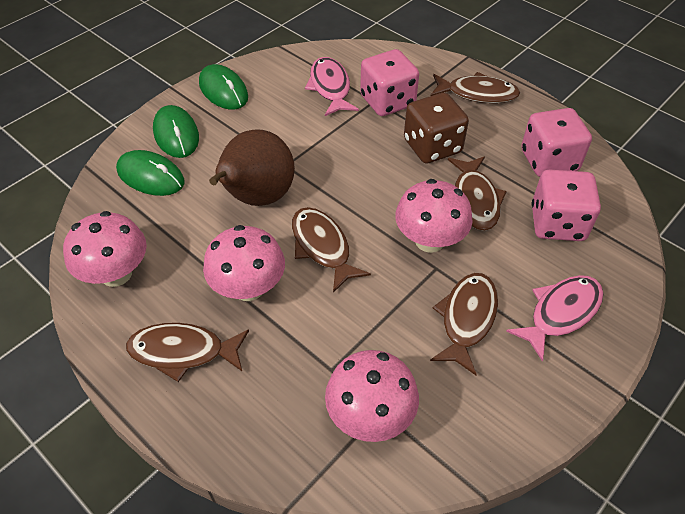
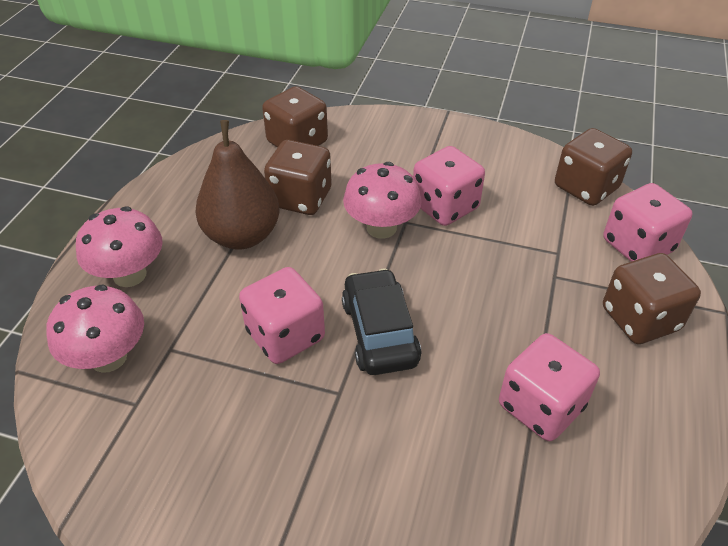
black car: none = 0 -> [342,268,421,375] = 1
brown dice: [404,93,469,164] = 1 -> [262,86,328,148] [264,140,332,215] [555,128,632,206] [603,253,701,344] = 4
brown fish: [126,323,249,382] [292,207,371,293] [430,72,520,103] [430,273,498,375] [448,156,507,231] = 5 -> none = 0
green mouse: [116,150,185,196] [153,105,199,158] [199,64,248,110] = 3 -> none = 0
pink dice: [360,49,419,116] [521,108,592,177] [532,170,601,241] = 3 -> [239,267,325,364] [413,146,485,226] [499,333,600,441] [603,183,692,262] = 4
pink fish: [305,57,359,116] [506,275,604,362] = 2 -> none = 0
pink mushroom: [63,211,147,287] [203,225,285,301] [325,350,419,442] [395,179,473,253] = 4 -> [46,285,144,373] [76,206,163,287] [343,162,422,239] = 3

